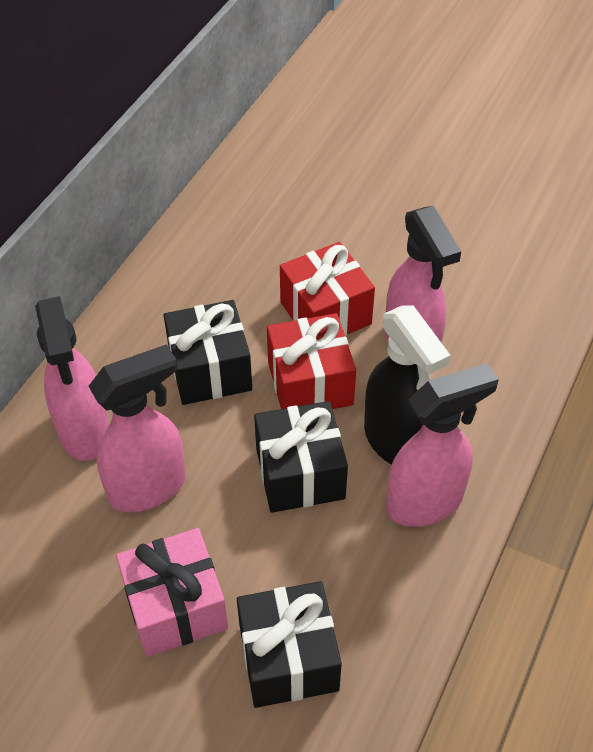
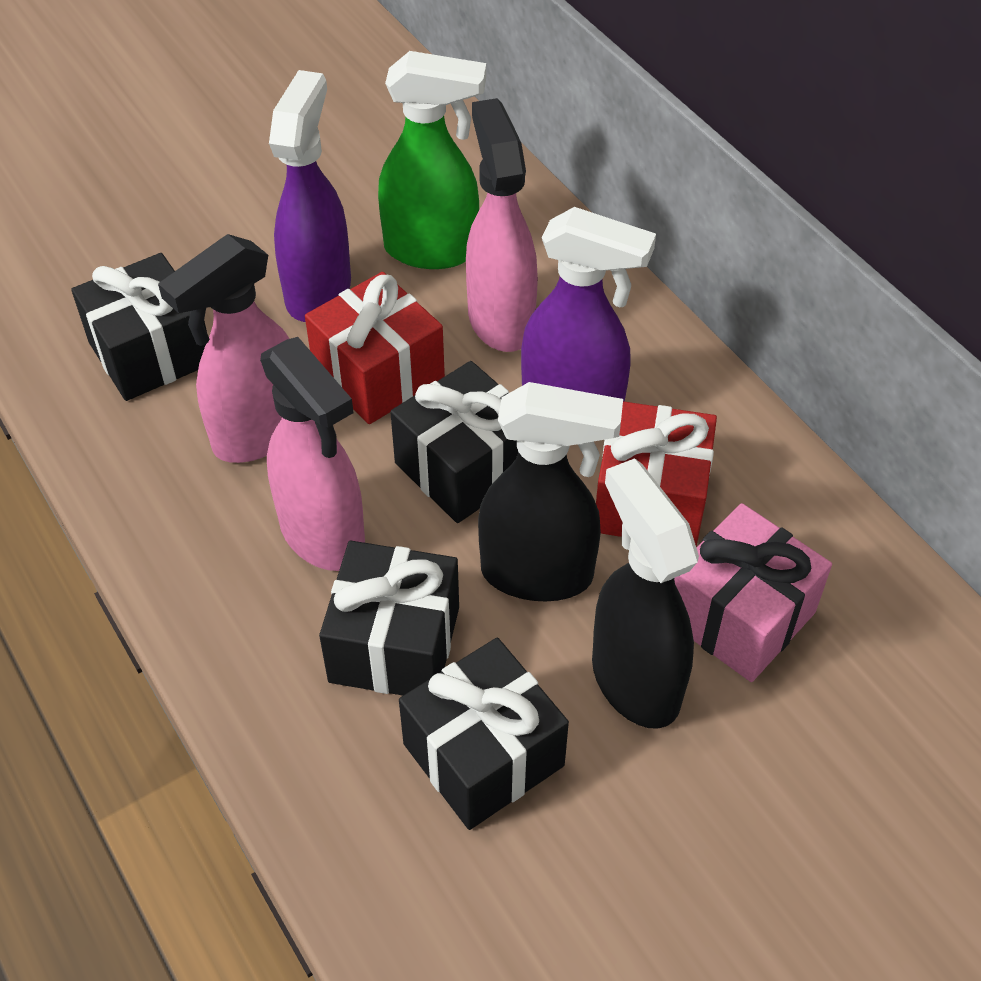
black gift: [164,300,252,405] [237,581,342,708] [254,401,348,513] = 3 -> [71,253,207,401] [319,541,459,696] [390,361,518,523] [399,638,569,830] = 4
black spray bottle: [364,306,451,465] = 1 -> [478,382,623,602] [592,458,699,729] = 2
green spray bottle: none = 0 -> [378,51,486,269] = 1
pink spray bottle: [35,296,109,461] [89,344,186,512] [385,206,461,343] [386,363,499,527] = 4 -> [158,234,290,463] [260,337,365,571] [466,98,538,352] = 3
purple spray bottle: none = 0 -> [269,70,351,322] [521,207,656,402] = 2

